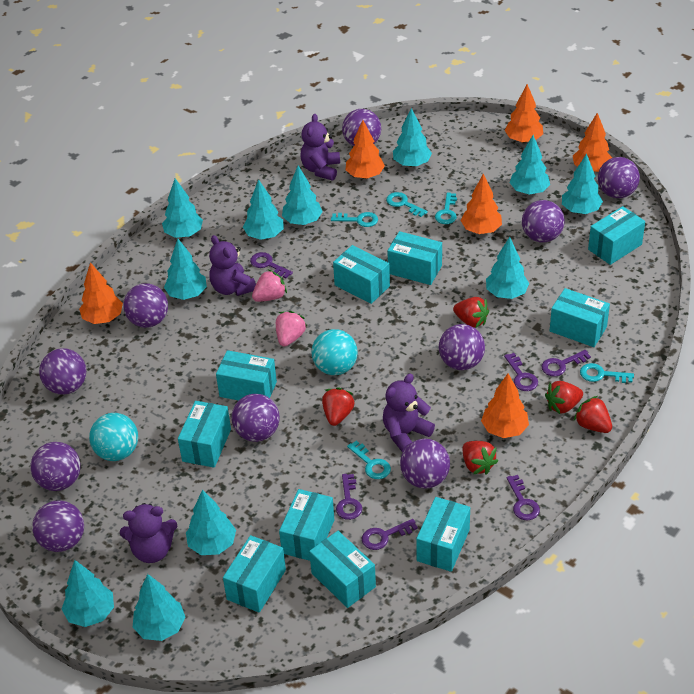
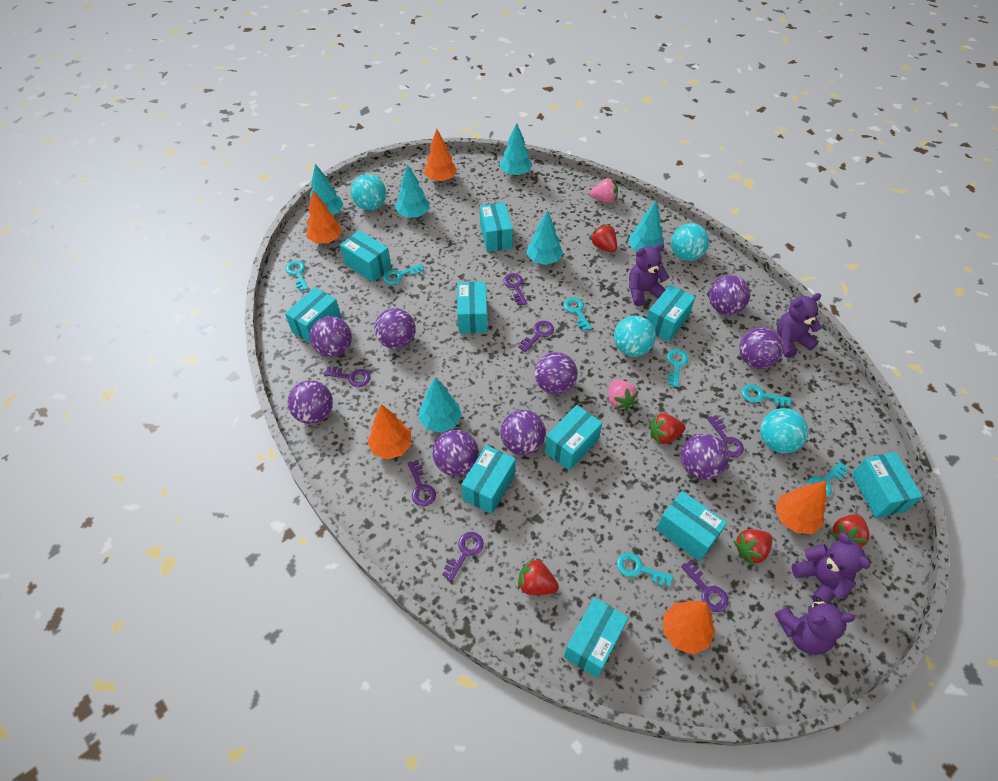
orange tree: [79,262,123,324] [346,120,385,179] [461,173,502,234] [481,374,529,438] [505,84,543,143] [573,113,612,172] = 6 -> [306,190,342,243] [367,404,412,459] [424,129,457,182] [663,601,715,654] [775,480,826,534] = 5
purple ball: [30,442,81,491] [32,501,84,552] [39,348,86,395] [123,283,168,328] [231,394,280,442] [342,109,381,146] [400,439,450,489] [439,324,485,370] [522,200,564,242] [598,157,640,198] = 10 -> [288,380,333,424] [310,316,352,357] [374,308,416,349] [433,430,479,476] [500,410,546,455] [535,352,577,395] [681,434,729,480] [709,275,750,315] [739,327,784,369] = 9
purple key: [250,252,293,278] [336,474,362,520] [362,519,418,550] [504,353,538,391] [506,475,540,520] [541,350,591,377] = 6 -> [324,366,371,387] [407,460,436,507] [442,532,484,582] [503,273,527,306] [518,321,554,352] [681,560,729,612] [707,415,744,457] = 7
turquoise ball: [89,413,138,461] [311,329,358,375] = 2 -> [351,174,386,211] [614,316,656,357] [671,223,709,261] [760,408,809,453] = 4
turquoise key: [331,212,378,227] [347,440,391,479] [386,192,428,217] [435,192,457,224] [580,363,634,383] = 5 -> [286,261,309,291] [383,264,424,285] [563,297,592,331] [617,553,673,587] [667,349,688,387] [742,384,791,407] [807,462,848,498] = 7
turquoise tree: [62,560,114,627] [133,574,185,641] [162,178,203,238] [164,239,207,300] [186,489,236,555] [243,179,284,240] [282,166,323,225] [393,108,432,167] [486,237,529,299] [510,135,550,195] [562,153,603,214] = 11 -> [309,164,344,215] [395,164,430,218] [418,377,462,433] [500,123,532,176] [527,210,563,265] [628,201,664,251] = 6

